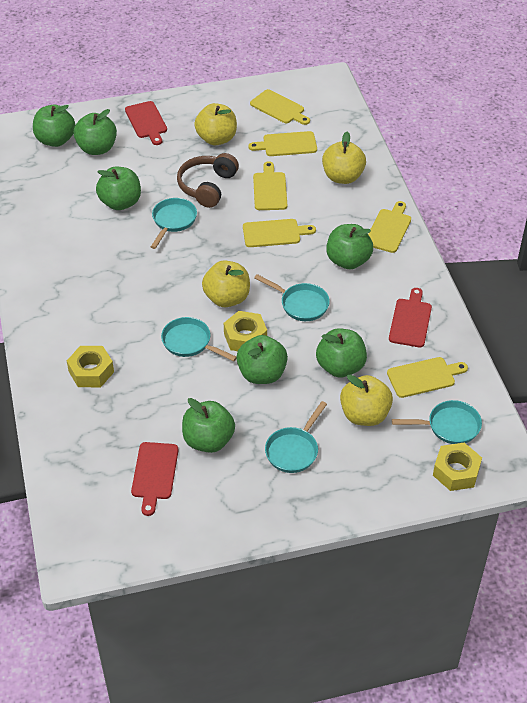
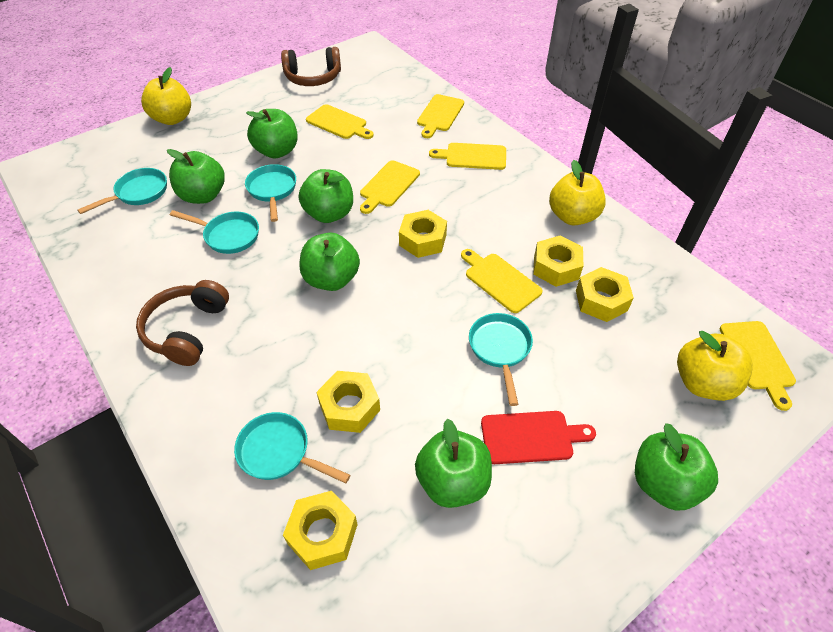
brown headphones: [177,153,239,208] = 1 -> [136,280,229,366] [281,47,341,86] = 2
green apple: [33,105,75,147] [74,109,117,155] [96,167,141,210] [182,398,235,453] [236,335,288,384] [316,328,367,377] [326,224,373,269] = 7 -> [167,149,225,204] [246,109,298,159] [299,169,353,223] [299,233,360,291] [415,419,492,508] [635,423,718,511] = 6
red cutting board: [125,101,167,145] [131,442,179,516] [389,288,432,347] = 3 -> [481,411,596,464] = 1
yellow apple: [194,103,237,145] [202,260,250,307] [322,132,366,184] [340,375,393,426] = 4 -> [141,67,191,125] [549,160,606,225] [677,331,753,401] = 3
yellow nut: [67,346,114,387] [224,311,267,351] [433,443,482,491] = 3 -> [283,491,358,570] [317,371,380,433] [399,210,447,258] [533,236,583,287] [576,267,634,322] = 5

